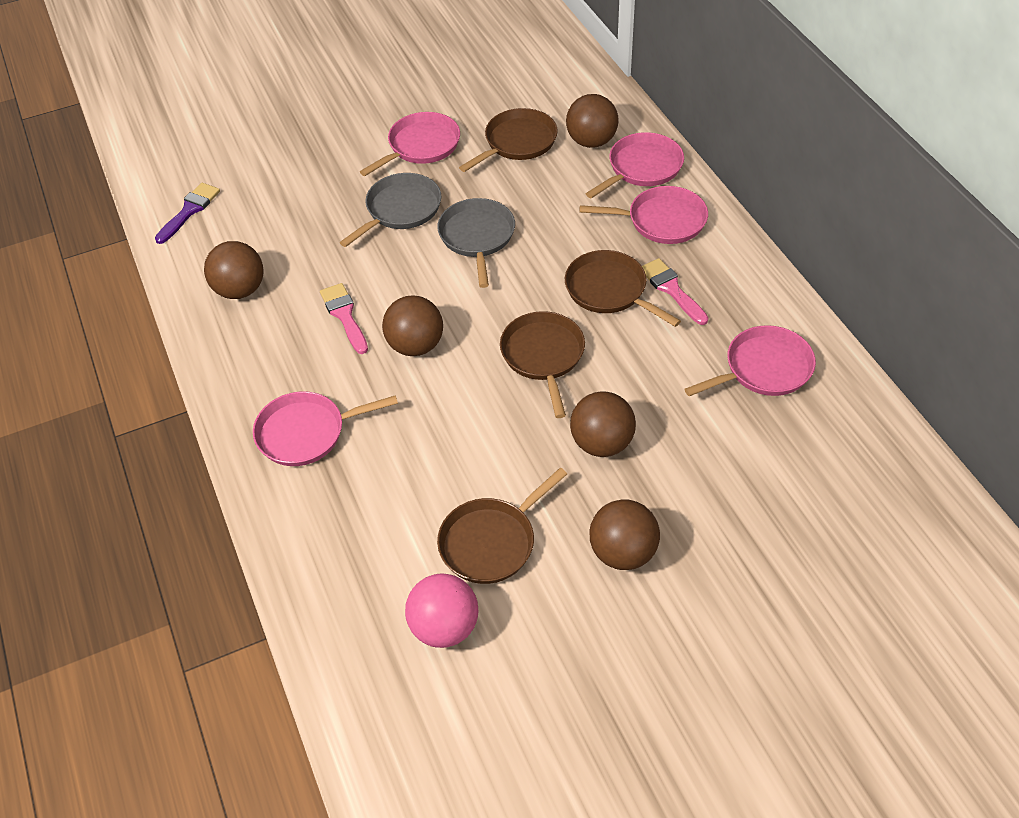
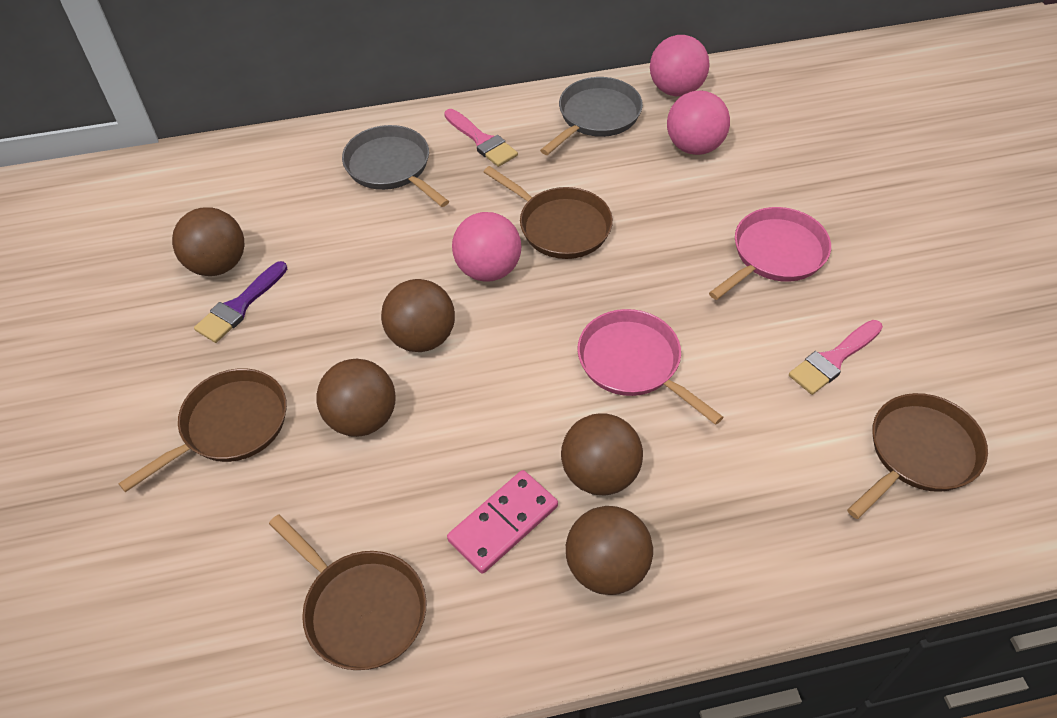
pink ball: [405,573,478,648] = 1 -> [452,212,521,282] [650,35,710,96] [667,90,730,155] = 3
pink domino: none = 0 -> [447,470,558,574] = 1
pink pan: [253,391,398,466] [360,112,460,176] [580,186,708,244] [586,132,684,198] [684,325,816,396] = 5 -> [577,309,723,425] [709,207,831,300] = 2

